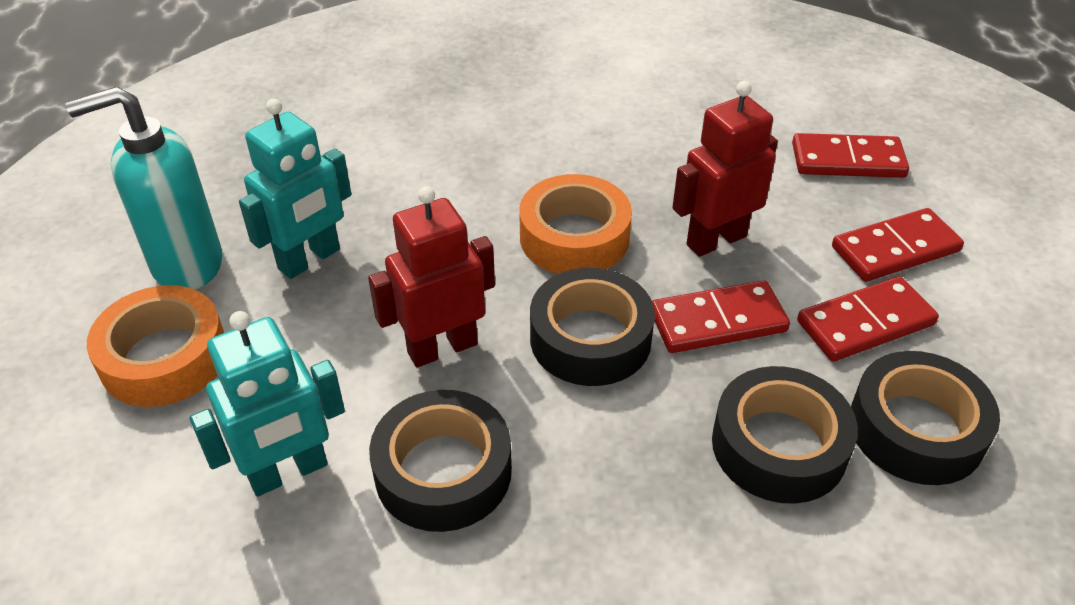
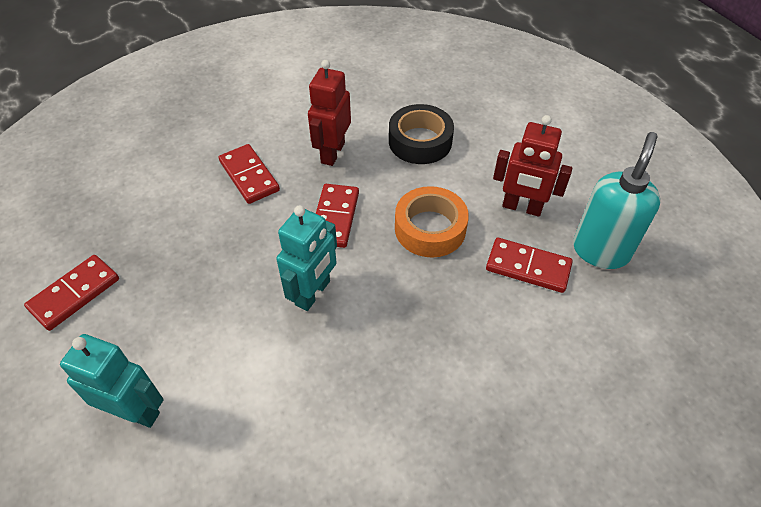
black tape: [369,390,512,532] [530,268,655,386] [712,366,858,504] [851,351,1000,485] = 4 -> [389,104,454,164] = 1
orange tape: [87,285,224,407] [519,174,632,274] = 2 -> [395,186,469,258] = 1

